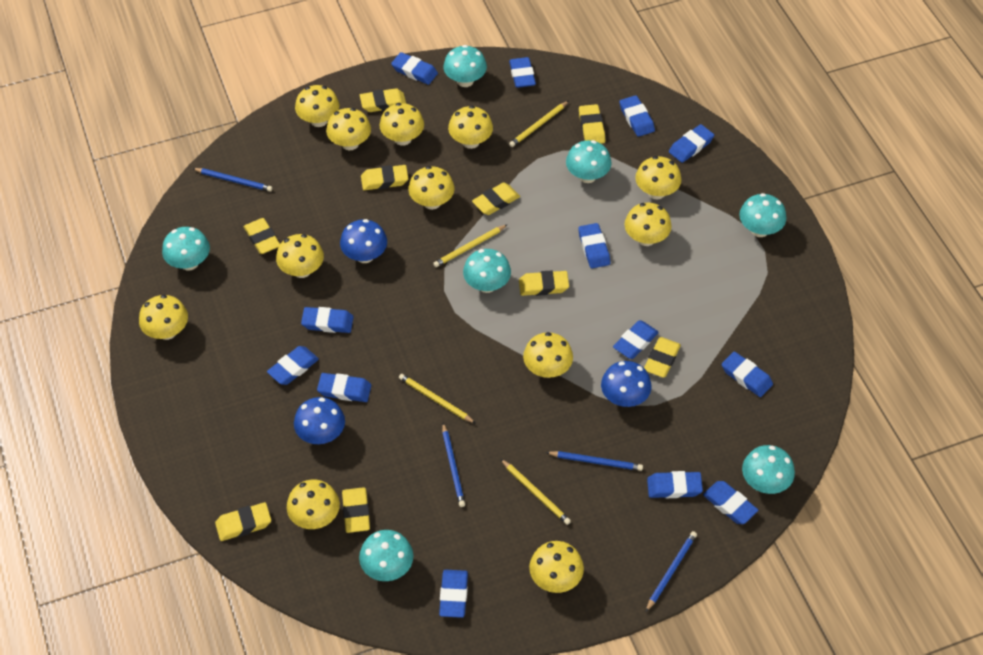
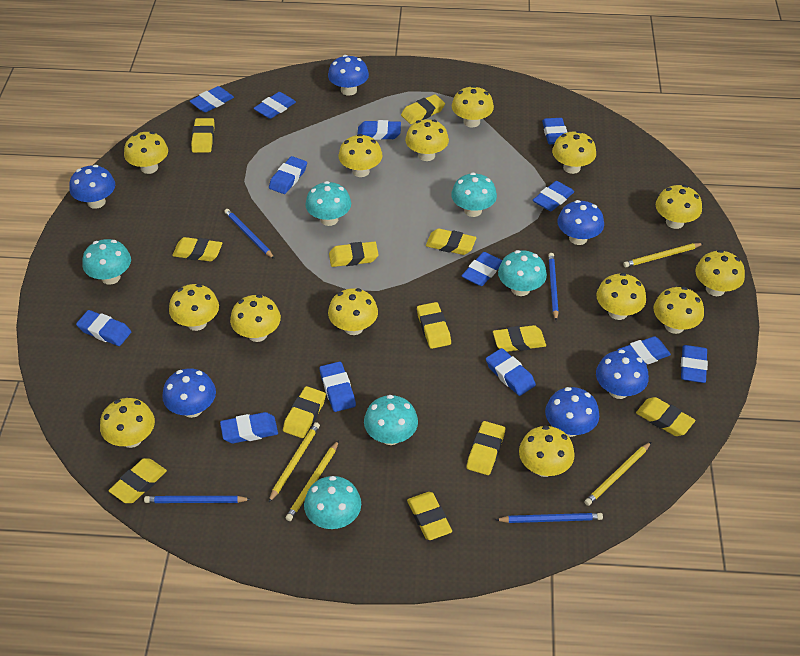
blue mushroom: [294,397,345,444] [340,219,387,263] [601,361,651,407] = 3 -> [69,165,115,209] [162,368,216,418] [328,55,369,96] [545,387,599,437] [557,200,604,245] [596,350,649,399] = 6
turquoise mushroom: [162,227,210,271] [359,530,414,581] [443,45,487,87] [463,249,511,293] [566,140,611,183] [739,193,786,237] [742,445,795,494] = 7 -> [82,239,131,285] [304,476,361,529] [305,181,351,226] [364,395,418,445] [451,173,497,217] [498,250,547,296] = 6
yellow eraser: [215,502,271,541] [244,218,280,254] [342,487,370,533] [360,88,406,112] [361,165,409,190] [472,182,520,215] [519,270,569,296] [579,104,605,144] [644,337,681,378] = 9 -> [109,458,167,503] [172,237,223,261] [191,118,215,153] [283,386,326,438] [329,242,379,267] [401,94,445,124] [407,492,452,540] [417,302,451,349] [426,229,476,255] [467,421,505,475] [493,325,546,352] [636,397,695,436] = 12
yellow mushroom: [139,295,188,340] [276,234,324,278] [287,479,340,529] [295,85,339,127] [326,108,371,150] [380,103,424,146] [408,166,454,210] [448,106,493,149] [523,332,573,378] [529,541,584,593] [625,203,672,246] [635,156,681,199] = 12 -> [100,398,155,448] [124,132,168,174] [169,284,219,331] [230,294,281,342] [328,288,378,335] [338,134,383,177] [405,119,449,161] [452,86,494,128] [519,426,575,477] [552,131,596,174] [596,273,646,320] [653,287,704,334] [656,185,702,229] [695,250,745,296] = 14

